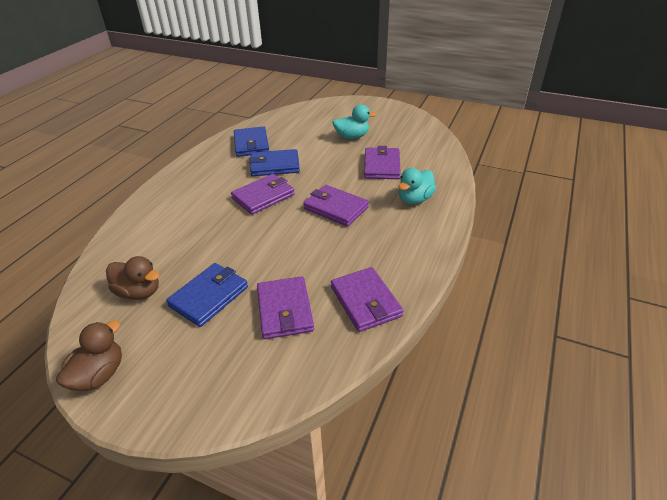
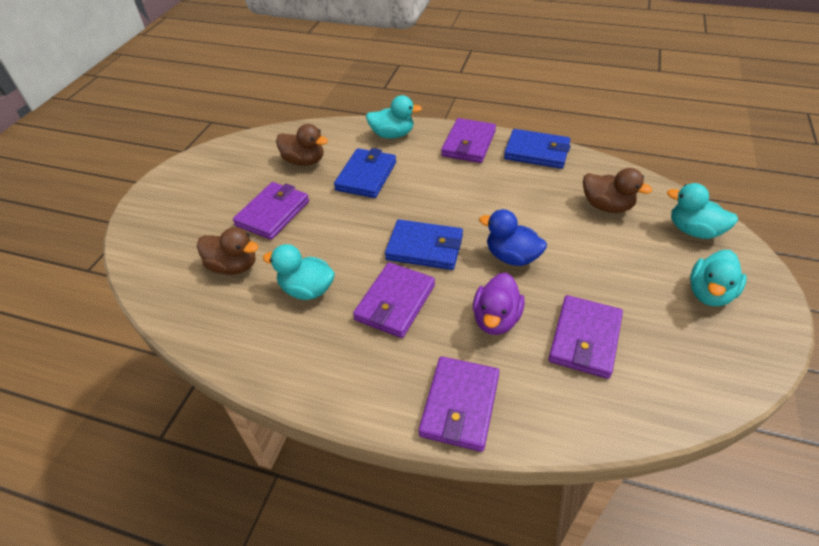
blue duck: none = 0 -> [479,209,547,266] = 1
brown duck: [56,321,122,391] [106,256,159,300] = 2 -> [197,227,259,275] [276,124,328,166] [583,168,652,213] = 3
purple duck: none = 0 -> [473,273,525,335] = 1
turquoise duck: [332,104,376,139] [398,168,436,204] = 2 -> [263,244,335,300] [366,95,422,139] [667,183,738,239] [690,250,747,306] = 4

